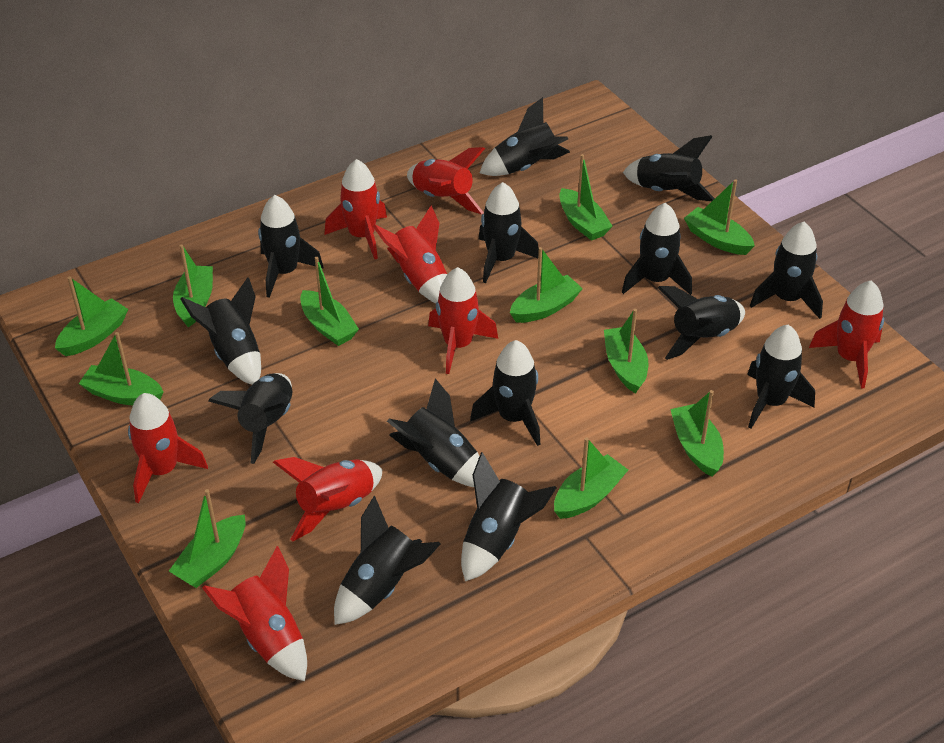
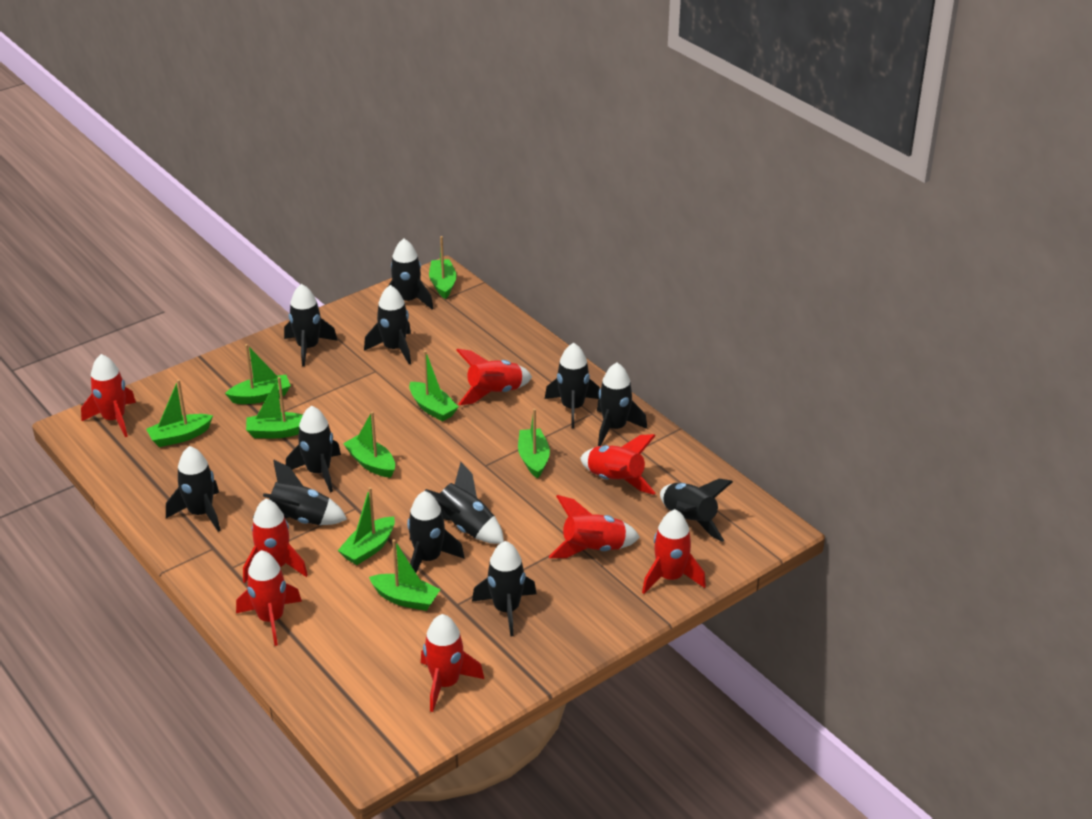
black rocket: [180,277,261,384] [208,373,292,464] [258,195,324,298] [334,496,441,625] [387,378,479,487] [461,452,557,581] [470,340,540,446] [479,182,539,283] [480,97,570,176] [622,203,692,295] [623,135,715,201] [658,286,745,360] [747,325,815,429] [750,222,823,319] = 14 -> [166,446,221,532] [253,460,347,525] [284,284,338,366] [286,406,341,492] [364,285,411,364] [388,238,434,310] [407,491,465,572] [425,462,504,544] [472,541,536,637] [545,343,600,428] [597,362,647,446] [660,479,733,542] = 12
green boat: [55,276,128,356] [79,332,164,405] [169,489,246,588] [173,244,213,327] [300,257,359,346] [510,247,583,323] [554,437,628,519] [559,154,613,241] [604,309,648,393] [670,390,724,477] [684,179,755,255] = 11 -> [146,379,213,447] [225,344,291,404] [246,377,303,438] [338,487,395,565] [343,412,395,478] [369,539,441,611] [409,350,458,422] [429,236,457,299] [518,409,550,478] = 9

